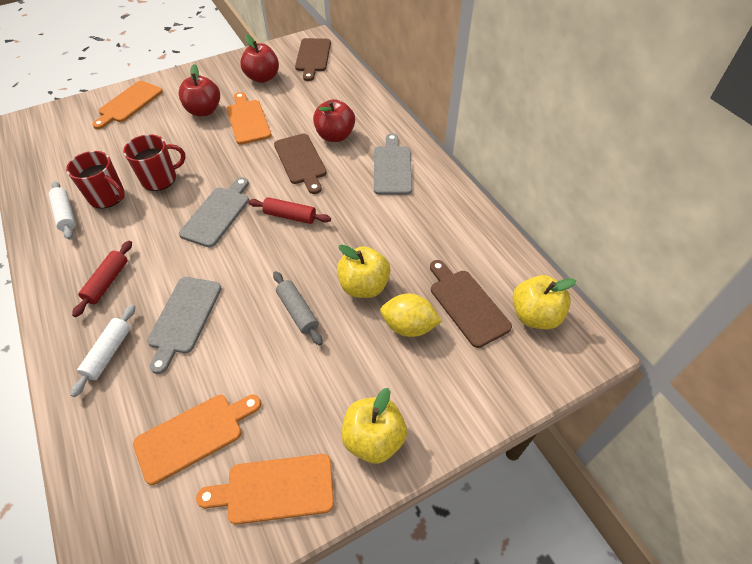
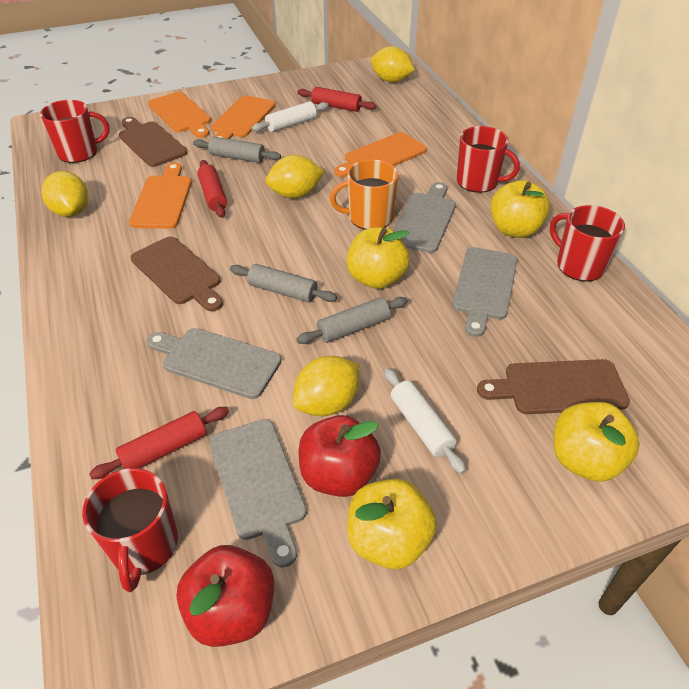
grey cutting board: [147,277,221,374] [179,177,249,248] [374,133,412,195] = 3 -> [146,328,281,399] [209,419,307,568] [393,182,456,253] [452,247,518,337] = 4
grey rolling pin: [273,271,323,346] = 1 -> [193,137,281,163] [230,264,337,303] [297,297,408,344] = 3
orange mug: none = 0 -> [330,160,398,229] = 1
red apple: [179,64,220,116] [240,35,279,83] [313,99,355,142] = 3 -> [177,545,274,647] [299,415,381,497] = 2
red mug: [66,151,125,209] [123,134,186,191] = 2 -> [40,100,110,163] [82,468,178,592] [457,126,520,193] [550,205,625,282] = 4
red rolling pin: [72,240,132,317] [248,197,331,224] = 2 -> [89,407,229,479] [197,160,227,218] [297,87,377,112] = 3
yellow apple: [337,245,391,298] [341,388,407,464] [513,275,576,329] = 3 -> [347,227,410,289] [347,479,437,569] [490,180,550,238] [554,402,640,482] = 4
yellow lemon: [380,294,442,337] = 1 -> [42,171,88,217] [266,155,324,198] [293,356,360,416] [371,46,415,82] = 4

